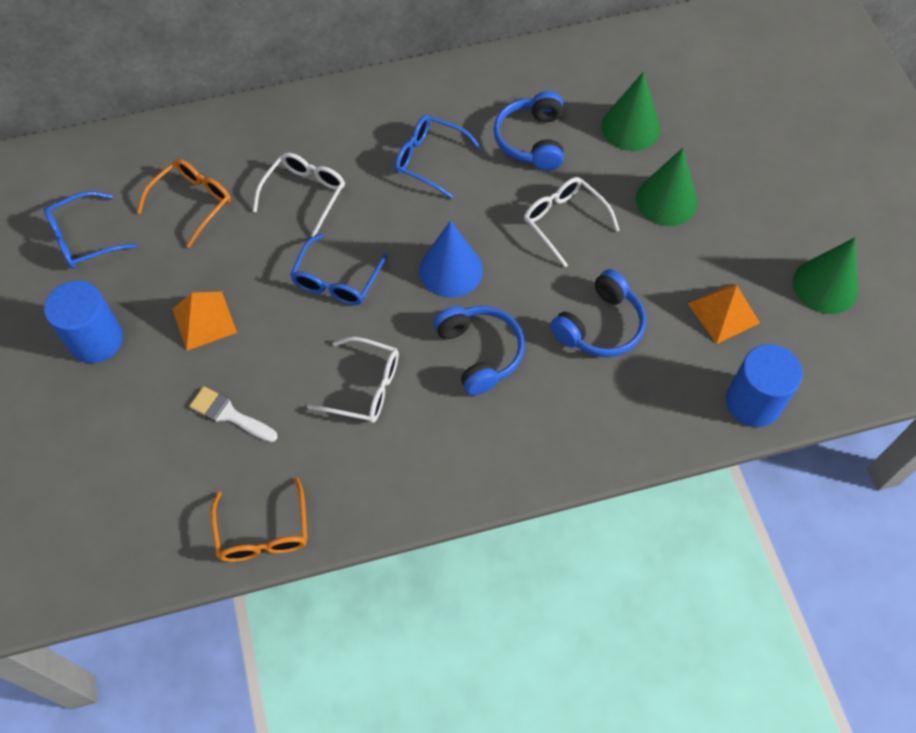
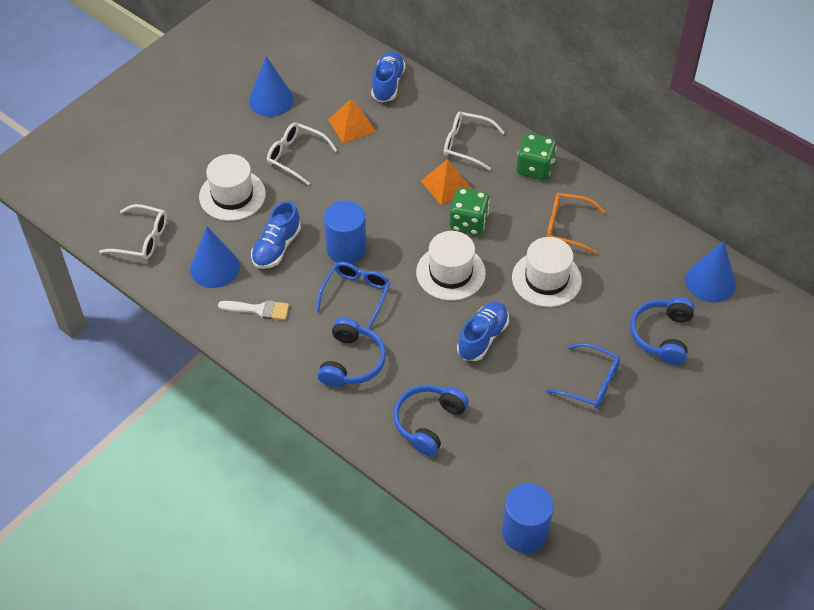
blue cone: [419,220,483,298] = 1 -> [190,227,240,288] [249,56,294,117] [686,241,736,303] = 3
blue glasses: [44,191,137,269] [290,234,387,305] [395,115,482,199] = 3 -> [316,262,391,329] [545,343,620,408] = 2
blue shoe: none = 0 -> [251,201,301,269] [371,51,406,102] [457,302,509,361] = 3
green cone: [601,71,660,151] [636,148,697,226] [793,237,858,314] = 3 -> none = 0
green dice: none = 0 -> [450,187,490,235] [516,133,557,181] = 2
orange glasses: [137,159,231,248] [211,477,307,562] = 2 -> [547,193,605,254] = 1
white hat: none = 0 -> [199,154,266,221] [416,231,486,301] [512,237,582,307] = 3

